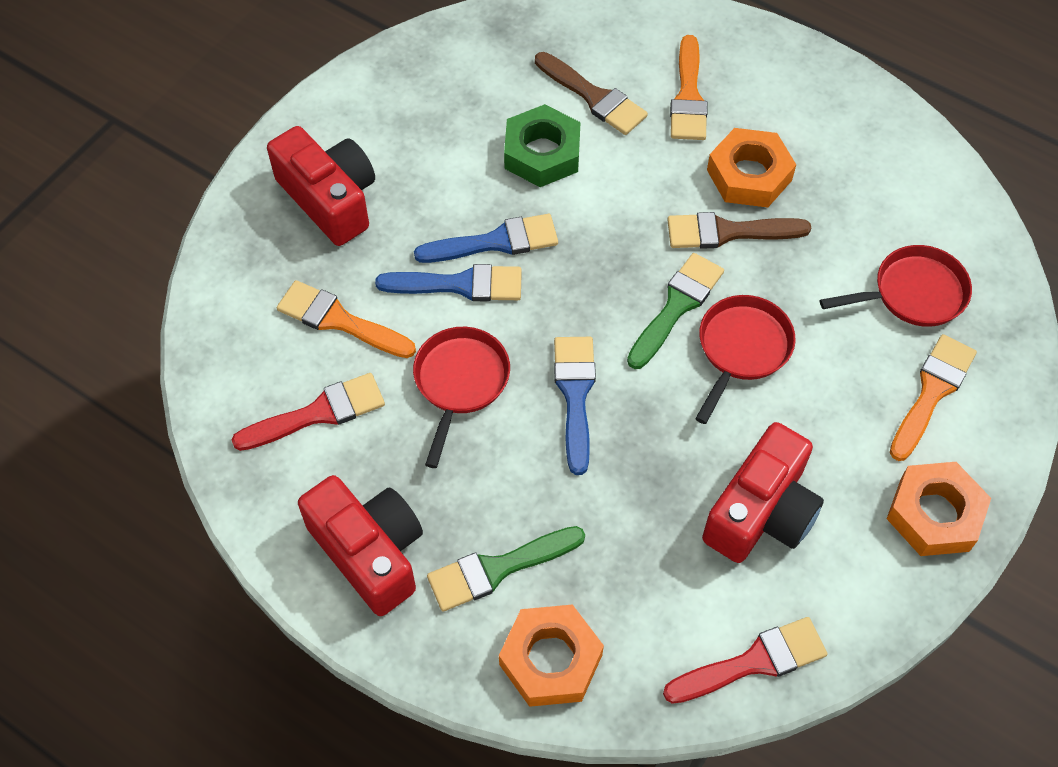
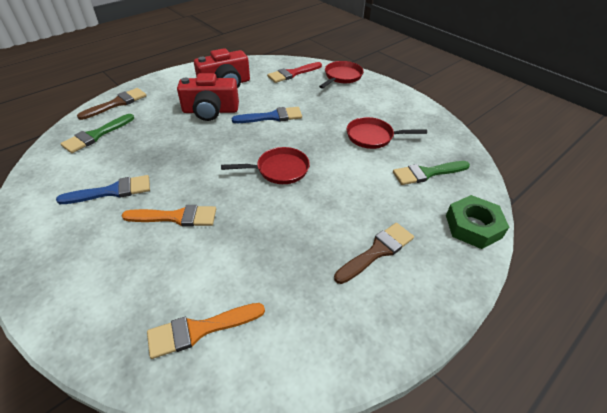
blue brush: [375,264,522,301] [414,214,558,263] [554,337,596,475] = 3 -> [56,175,150,204] [232,107,302,123] = 2
orange brush: [277,280,416,358] [670,35,707,140] [890,334,977,461] = 3 -> [121,205,216,227] [147,303,265,359] = 2
orange nut: [499,604,604,707] [707,128,796,207] [887,462,991,556] = 3 -> none = 0
red brush: [232,373,385,451] [663,617,827,704] = 2 -> [267,62,322,83] = 1
red camera: [267,126,375,246] [298,475,423,616] [702,422,824,563] = 3 -> [177,73,239,121] [194,48,250,89] = 2

